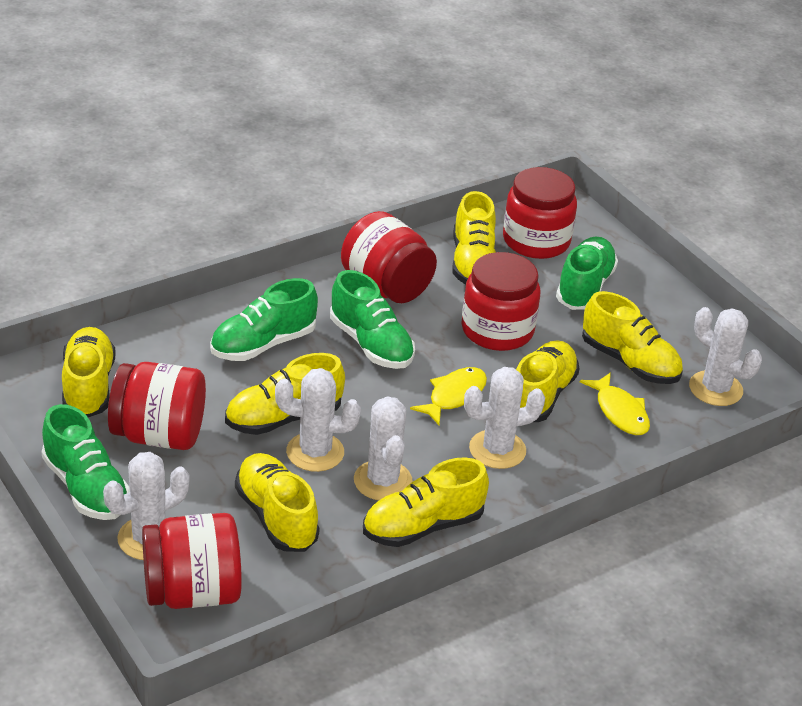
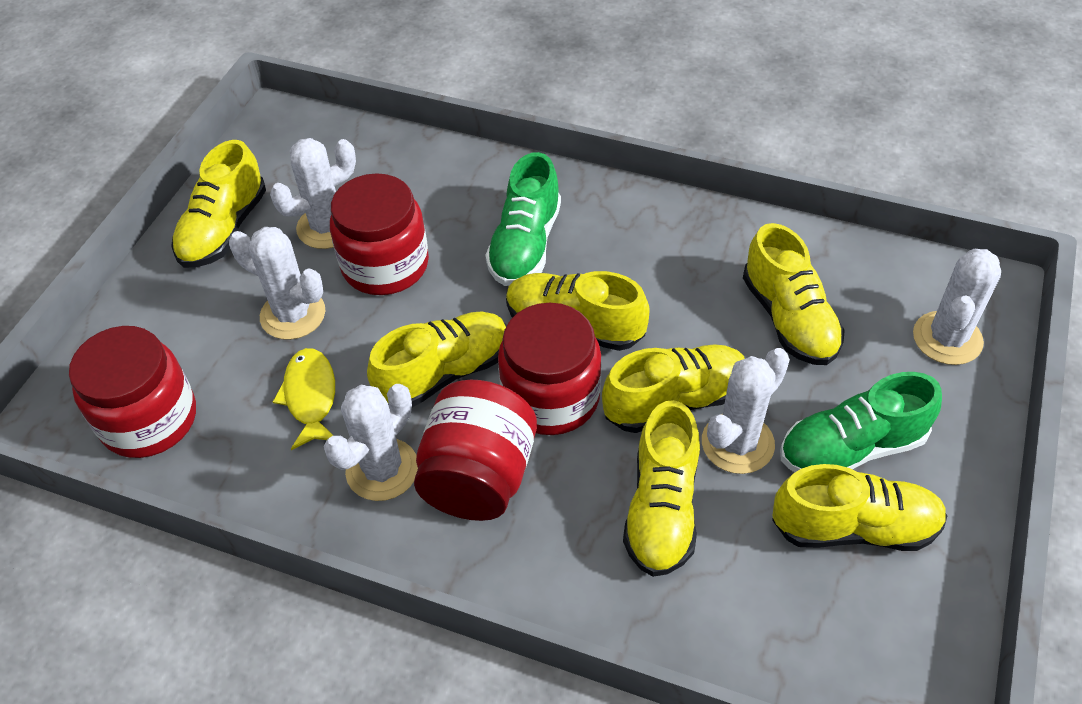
green shoe: [42,404,130,520] [210,278,318,361] [330,270,415,369] [556,237,618,310] = 4 -> [485,152,561,286] [780,372,942,472] = 2
red jar: [108,362,206,450] [142,513,242,609] [341,211,437,303] [462,252,540,351] [503,167,577,259] = 5 -> [69,326,196,458] [330,173,429,295] [414,380,537,521] [498,303,602,435] = 4
yellow fish: [410,367,487,425] [580,372,650,435] = 2 -> [273,348,335,450] = 1

